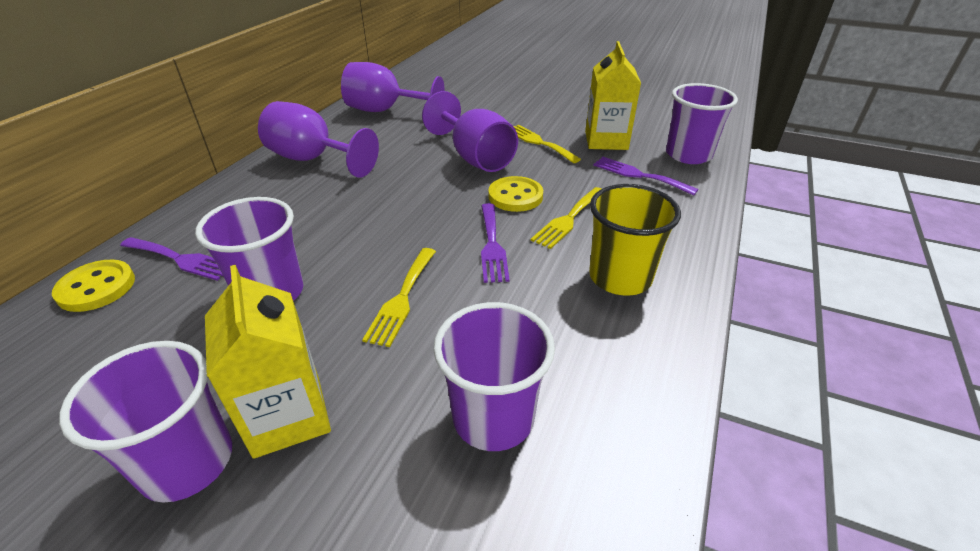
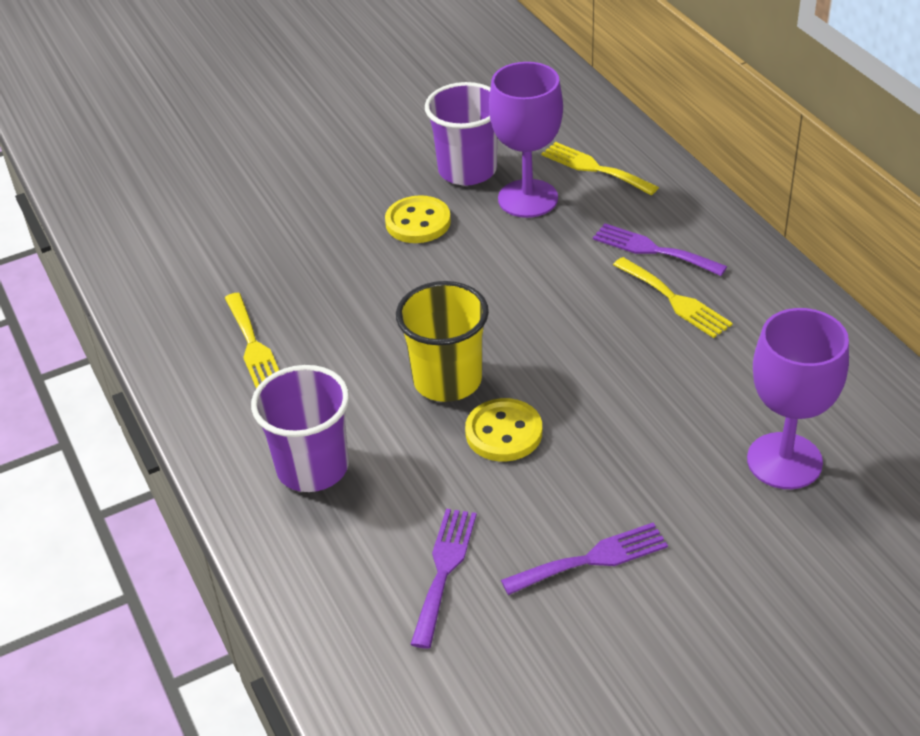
purple cup: [59,341,232,503] [195,197,304,301] [433,302,555,451] [666,83,738,164] = 4 -> [251,365,349,492] [425,82,497,185] = 2
purple goblet: [258,101,379,178] [341,62,445,112] [422,91,518,172] = 3 -> [489,62,563,218] [747,308,849,489] = 2
yellow carton: [205,265,331,459] [585,41,641,150] = 2 -> none = 0

